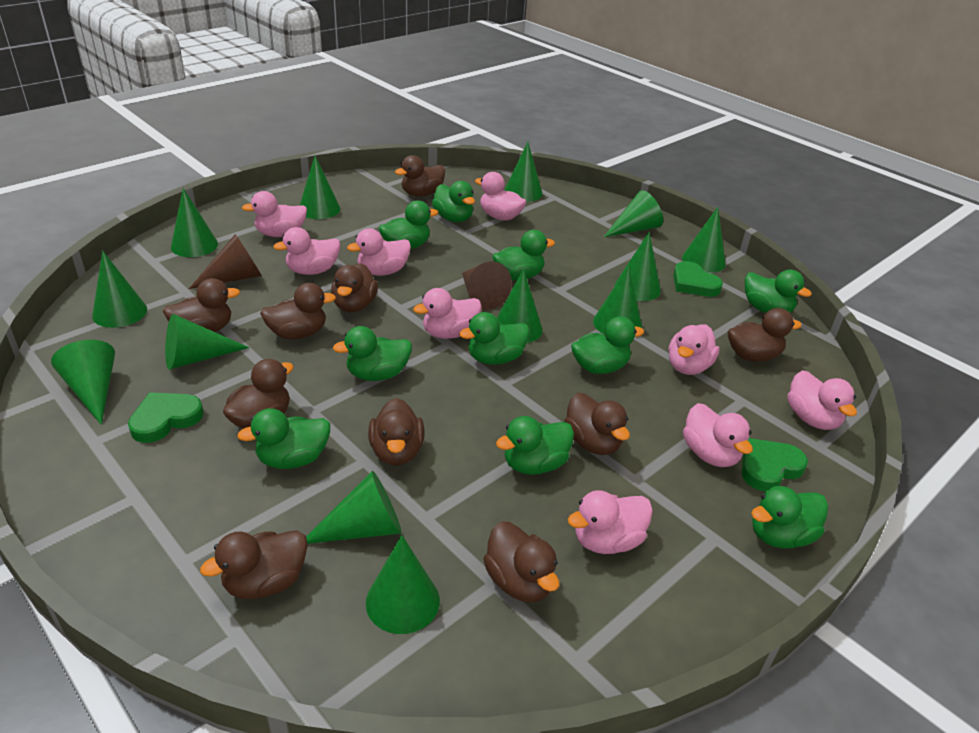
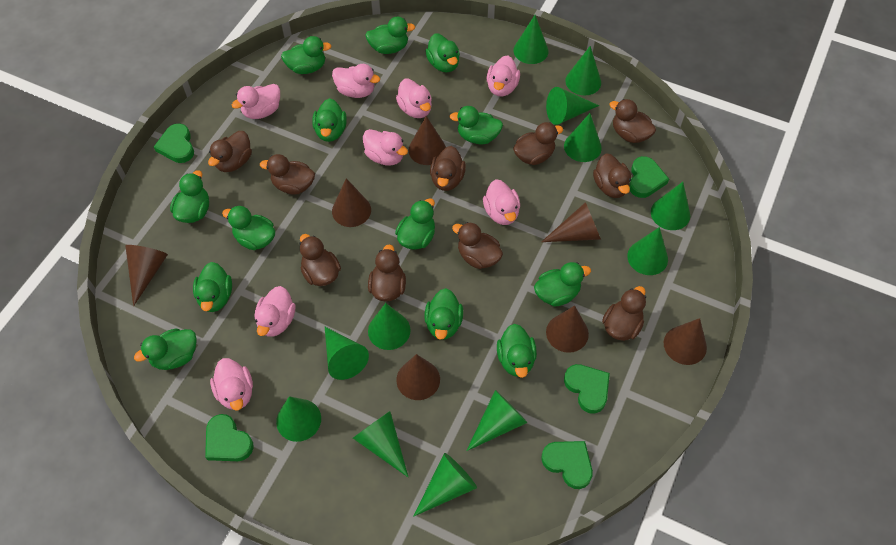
brown cone: [189,234,262,289] [462,261,512,310] = 2 -> [125,245,168,306] [332,178,371,227] [396,354,440,400] [408,116,446,165] [541,202,601,242] [546,305,589,353] [664,318,707,365] = 7
green cone: [51,340,115,425] [92,251,147,328] [165,314,249,370] [171,188,218,257] [300,156,340,219] [306,471,402,544] [366,535,440,634] [497,269,543,343] [505,142,542,202] [593,266,642,335] [604,190,663,237] [615,232,661,301] [682,207,726,273] = 13 -> [276,396,321,442] [325,327,369,380] [353,411,408,477] [368,303,411,350] [413,453,477,517] [466,390,527,451] [513,15,548,64] [546,87,599,125] [564,113,602,162] [565,46,601,95] [627,227,668,275] [651,182,690,230] = 12
green duck: [237,408,330,469] [333,326,412,381] [379,200,438,250] [432,181,475,222] [459,312,530,364] [492,230,555,281] [496,416,574,475] [571,316,644,374] [745,270,812,313] [751,486,828,549] = 10 -> [134,328,197,370] [170,170,209,223] [193,262,232,312] [222,206,275,250] [281,36,331,74] [312,98,347,142] [365,17,415,54] [395,198,435,250] [424,288,463,340] [425,33,460,73] [450,106,503,144] [497,324,537,378] [534,262,591,307] = 13
green heart: [128,392,204,443] [673,261,723,297] [742,438,808,491] = 3 -> [154,123,194,163] [205,414,254,461] [541,441,593,489] [564,364,610,414] [630,156,669,198] = 5
pink duck: [242,191,307,237] [273,227,340,275] [347,228,411,276] [413,288,482,339] [475,172,526,220] [568,490,653,554] [668,324,720,375] [683,403,753,467] [787,370,857,430] = 9 -> [210,358,253,411] [232,84,280,119] [254,286,296,337] [332,64,380,98] [363,129,408,165] [396,79,432,118] [483,179,520,225] [487,55,520,96] = 8

